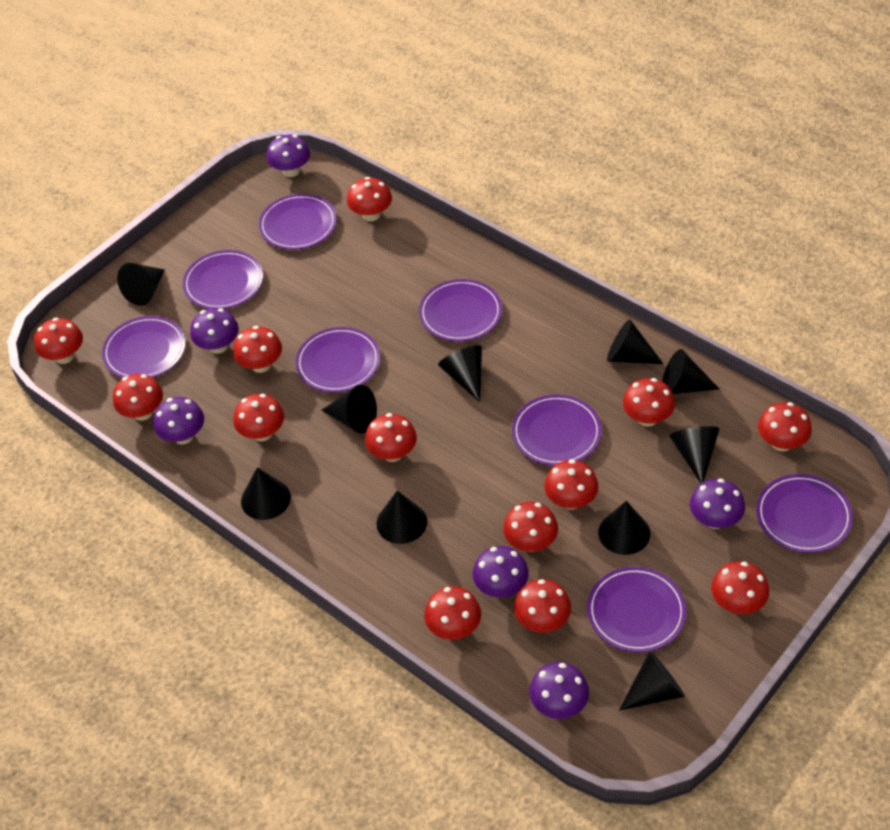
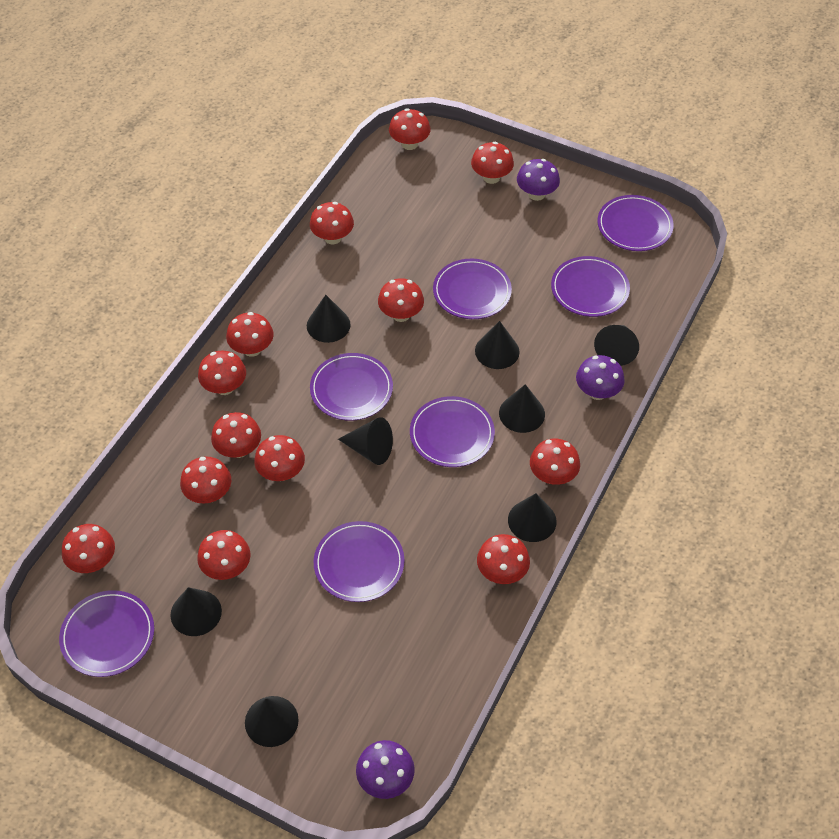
black cone: [117,263,165,306] [241,467,291,520] [322,385,377,433] [376,491,427,544] [438,345,482,402] [598,501,650,555] [607,319,663,364] [619,651,685,711] [662,349,719,394] [669,426,720,483] = 10 -> [171,587,222,636] [245,696,299,747] [307,295,351,343] [338,417,393,465] [475,321,520,369] [499,384,545,433] [508,493,557,542] [594,325,639,366] = 8
purple mushroom: [154,397,204,444] [190,308,239,354] [266,135,310,177] [473,546,529,598] [529,662,589,719] [690,478,745,529] = 6 -> [356,740,415,799] [517,159,560,201] [576,355,625,400] = 3
purple plate: [102,316,186,378] [183,250,263,309] [259,194,337,250] [295,327,380,393] [419,279,502,342] [512,395,602,466] [587,567,686,653] [756,474,853,553] = 8 -> [59,590,154,677] [310,353,393,421] [314,521,405,602] [410,396,495,467] [433,259,512,319] [551,256,630,317] [597,195,674,251] = 7

